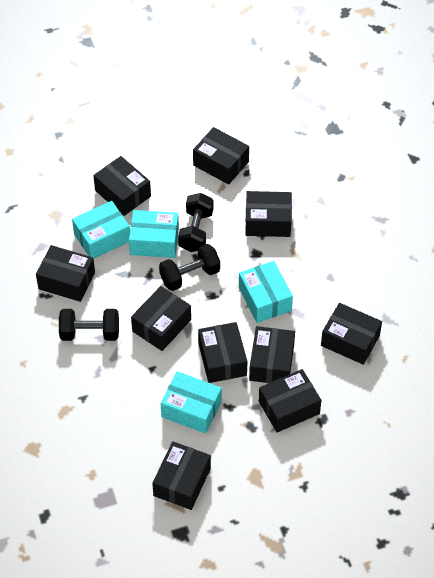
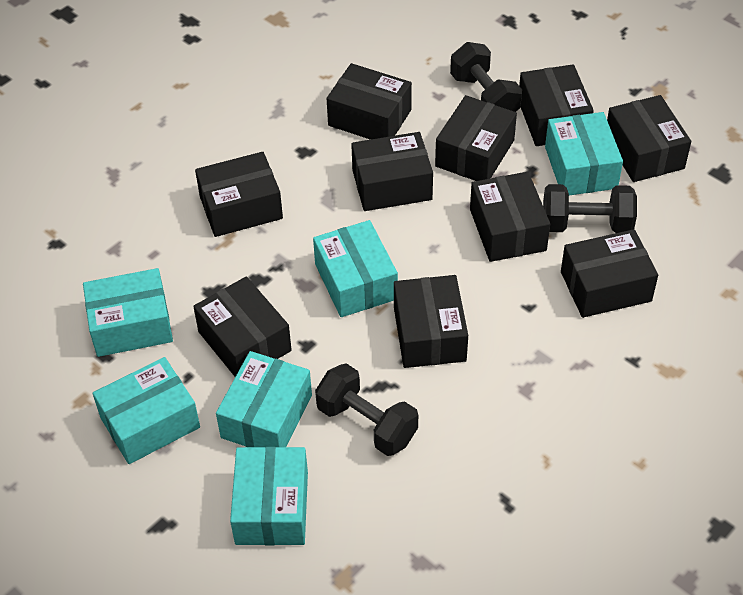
turquoise box: [72,201,130,259] [129,210,179,258] [161,371,222,434] [239,261,293,323] = 4 -> [83,268,173,357] [93,357,200,464] [216,351,312,447] [230,447,308,545] [313,220,398,317] [545,112,623,195] = 6

